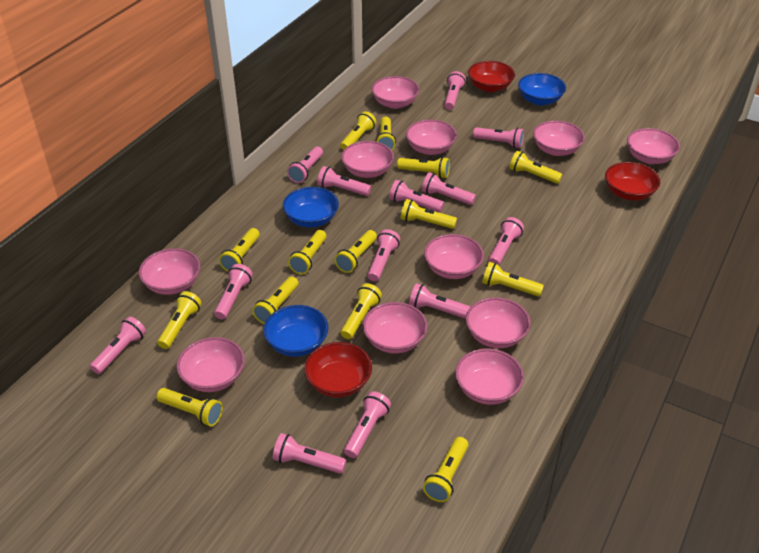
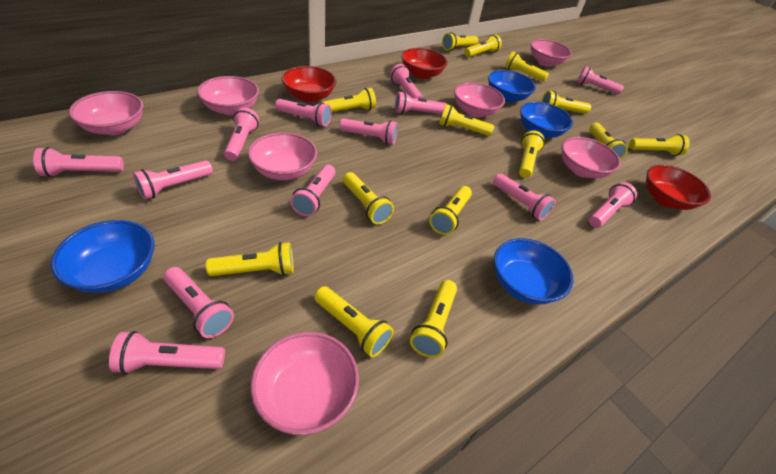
blue bowl: [263,305,329,357] [282,187,339,228] [518,73,566,106] = 3 -> [51,220,154,293] [488,70,536,103] [494,238,573,304] [520,102,573,138] = 4
pink bowl: [139,248,200,295] [177,337,245,392] [341,141,394,178] [363,302,427,354] [372,76,419,109] [406,119,457,155] [424,234,484,279] [455,348,524,405] [466,297,531,348] [533,120,585,156] [627,128,680,164] = 11 -> [69,91,144,135] [197,76,259,115] [248,132,317,180] [251,332,359,435] [454,82,505,117] [530,39,572,67] [562,137,621,178] = 7

